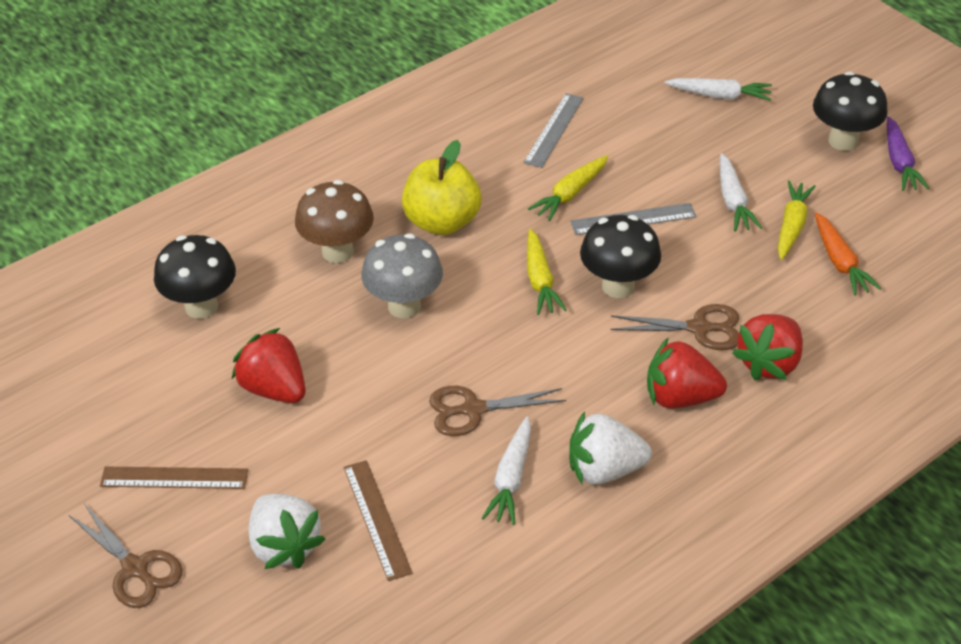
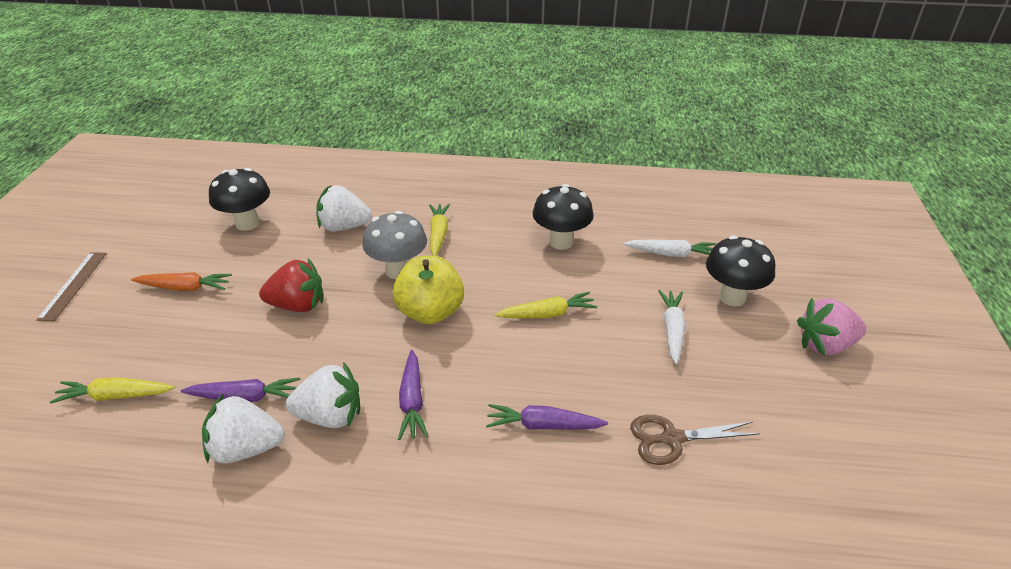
brown mushroom: [295,180,374,263] = 1 -> none = 0
brown ruler: [100,467,248,489] [344,460,413,581] = 2 -> [36,252,107,321] = 1
brown scissors: [69,504,183,608] [429,386,566,436] [611,304,739,350] = 3 -> [630,415,760,465] = 1
grey ruler: [523,93,584,168] [570,203,696,235] = 2 -> none = 0
pink strawberry: none = 0 -> [797,298,866,356] = 1
purple carrot: [887,117,929,191] = 1 -> [181,378,300,402] [398,350,428,440] [486,404,608,429] = 3
red strawberry: [232,328,306,403] [647,337,727,408] [732,314,803,380] = 3 -> [259,258,323,312] = 1
white carrot: [482,417,531,525] [665,78,772,101] [720,153,762,232] = 3 -> [623,240,716,257] [658,290,686,364] = 2
white strawberry: [249,494,326,569] [569,411,652,485] = 2 -> [202,394,285,464] [286,362,360,428] [316,185,372,232] = 3

